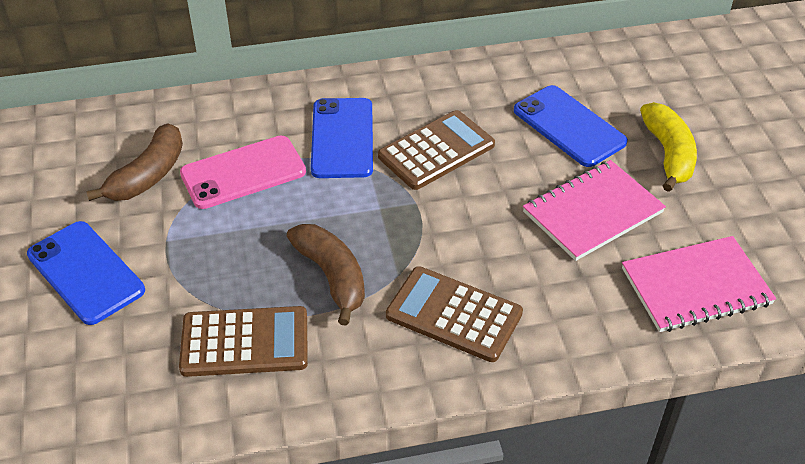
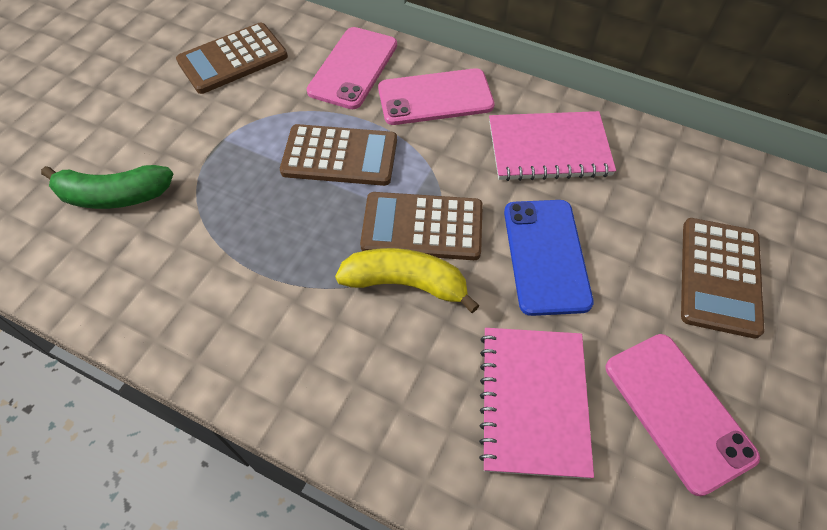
blue phone: [27,221,145,325] [311,98,373,178] [514,85,628,167] = 3 -> [504,200,594,316] = 1
brown banana: [86,123,183,201] [287,224,365,326] = 2 -> none = 0
brown calculator: [179,306,308,377] [378,110,495,190] [386,266,523,362] = 3 -> [176,22,288,94] [280,124,397,186] [360,192,483,260] [681,218,764,339] = 4
green banana: none = 0 -> [41,165,173,209] = 1
pink phone: [180,135,306,209] = 1 -> [307,27,397,109] [378,68,494,125] [606,334,760,496] = 3

